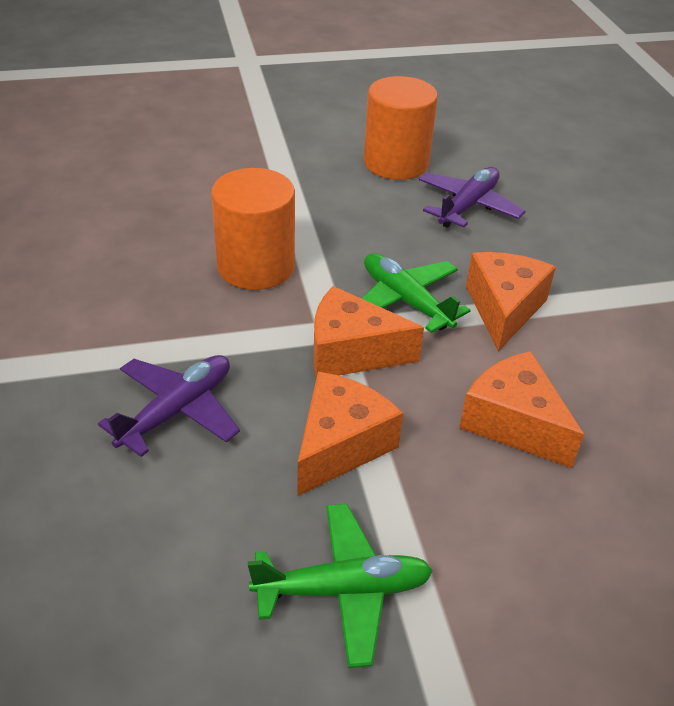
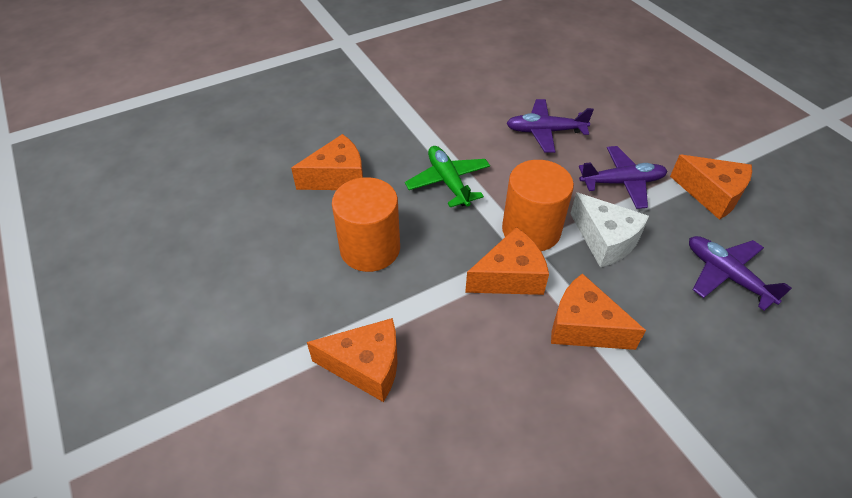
green plane: [248,504,433,668] [361,253,471,333] = 2 -> [405,146,490,207] = 1
orange cheese: [297,372,403,496] [314,286,424,378] [459,351,584,468] [466,252,556,351] = 4 -> [291,134,363,190] [307,318,398,402] [465,227,549,295] [551,273,646,350] [670,155,752,220] = 5
purple plane: [98,355,240,457] [419,167,525,228] = 2 -> [506,99,594,153] [579,146,667,209] [689,236,792,311] = 3
white cheese: none = 0 -> [570,192,649,267] = 1

